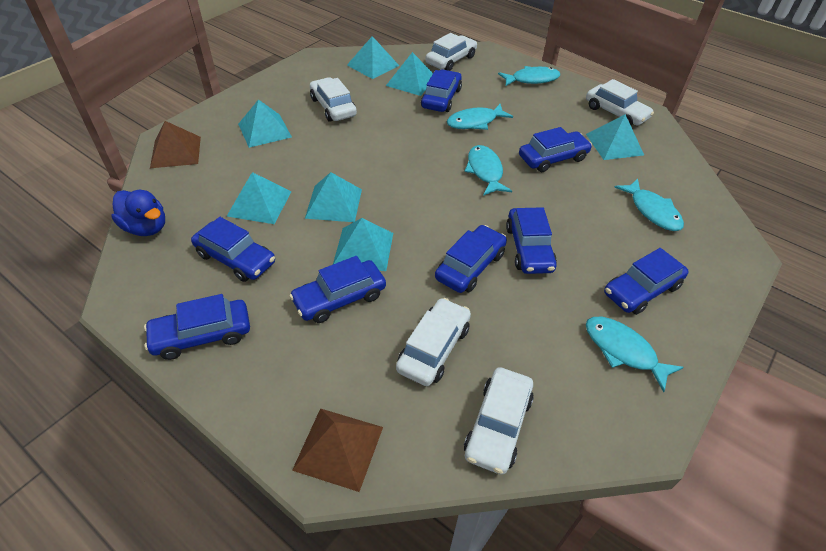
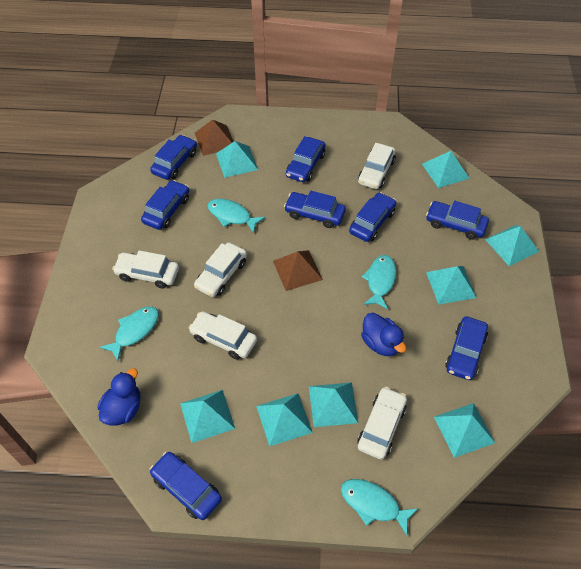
blue duck: [111,190,165,236] = 1 -> [98,368,141,426] [361,313,406,356] = 2
turquoise fish: [447,104,513,130] [465,145,512,196] [498,66,560,87] [586,317,684,392] [614,179,684,231] = 5 -> [99,306,159,361] [207,199,265,234] [341,479,419,536] [361,255,396,310] = 4
turquoise pyramid: [227,172,291,224] [238,99,292,148] [305,172,362,222] [333,218,393,271] [347,36,399,79] [386,52,433,96] [586,114,644,160] = 7 -> [180,390,235,443] [216,141,258,178] [256,393,313,447] [309,382,358,427] [422,151,470,188] [426,266,477,305] [434,403,495,458] [485,225,539,266] = 8

